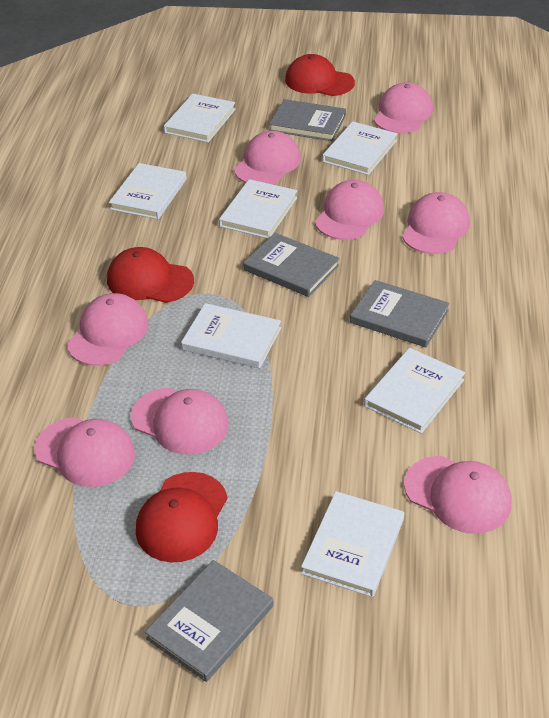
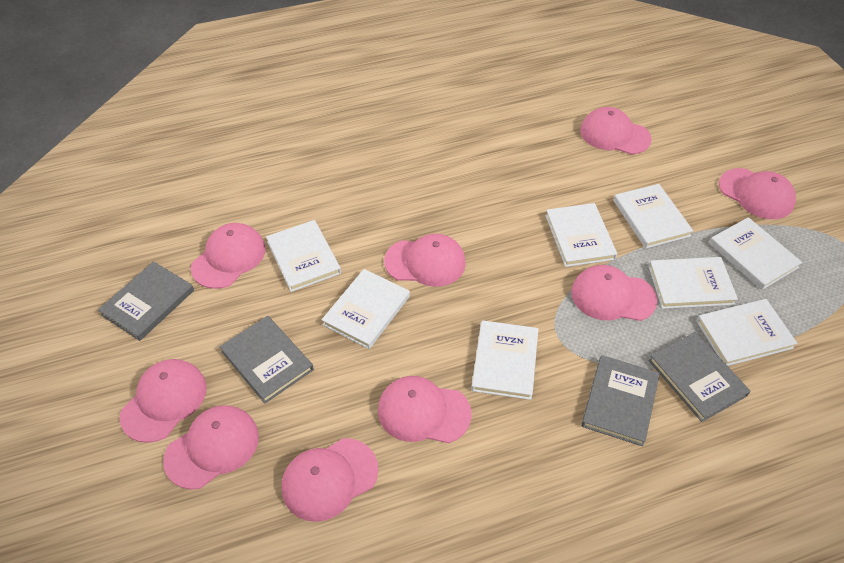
pink cap: [34,417,135,487] [67,293,149,366] [131,388,229,455] [234,131,301,184] [315,180,384,240] [374,82,433,134] [402,192,470,254] [404,456,511,534] = 8 -> [120,359,207,443] [163,405,259,490] [191,223,265,289] [282,438,379,522] [378,376,472,443] [384,234,466,287] [571,265,657,321] [580,107,652,155] [719,168,796,219] = 9
red cap: [107,247,194,303] [136,472,228,562] [285,54,355,96] = 3 -> none = 0
white book: [109,163,187,219] [164,94,236,142] [181,303,281,368] [219,179,297,239] [301,491,404,597] [322,121,397,175] [364,348,465,434] = 7 -> [266,220,341,292] [322,269,410,349] [471,320,538,400] [545,203,617,267] [613,184,693,249] [648,257,738,309] [697,299,797,366] [709,217,802,290] = 8

